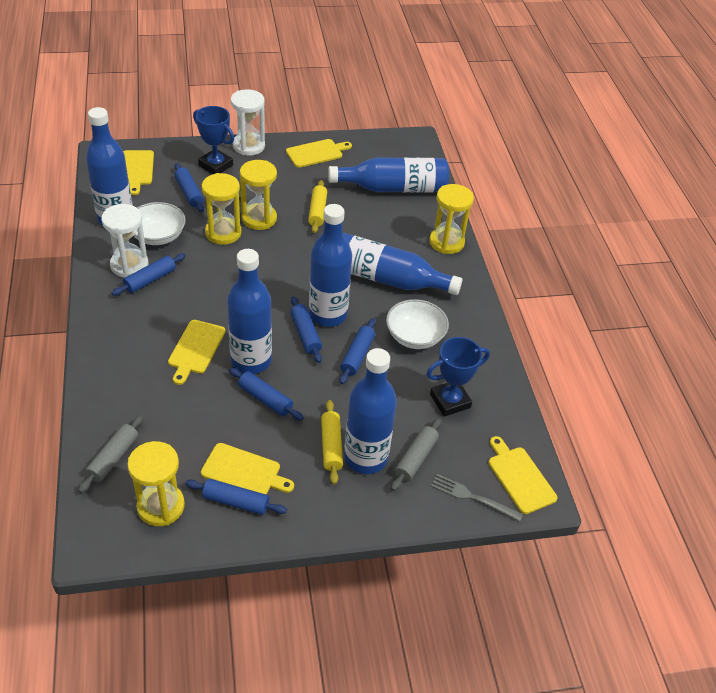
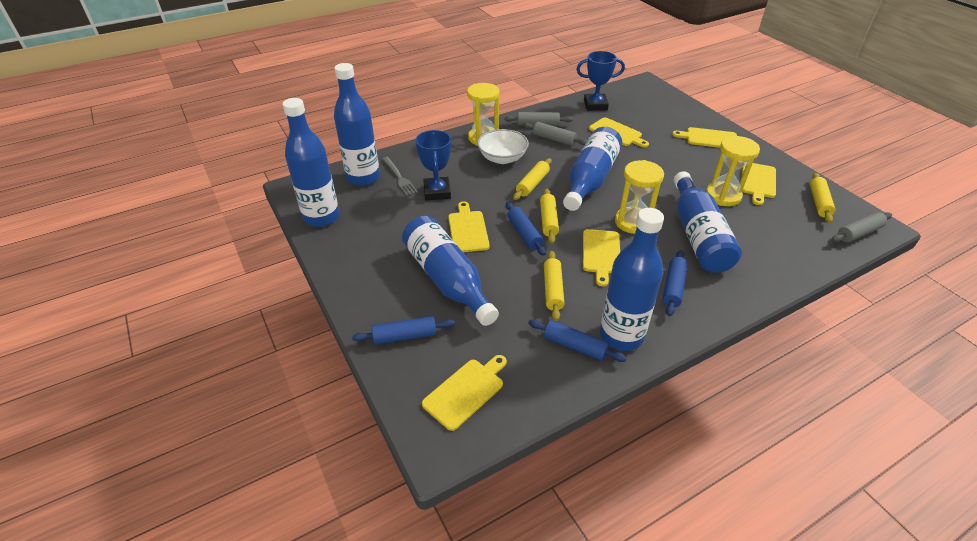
blue rolling pin: [112,253,186,296] [175,163,204,212] [185,479,287,515] [229,367,304,421] [290,296,322,363] [339,318,376,384] = 6 -> [352,316,455,344] [506,202,546,256] [528,319,627,362] [663,250,688,316] = 4
grey rolling pin: [78,415,144,493] [391,418,441,491] = 2 -> [504,112,573,126] [523,122,587,146] [832,212,892,242] = 3
white bowl: [134,202,186,245] [386,299,449,349] = 2 -> [477,129,529,164] = 1
white hourglass: [101,204,149,278] [231,89,265,156] = 2 -> none = 0
yellow cutting board: [123,150,154,195] [168,320,226,385] [201,443,294,495] [286,139,352,168] [488,436,558,514] = 5 -> [422,355,507,431] [448,201,490,252] [583,229,620,286] [589,117,649,148] [672,127,737,148] [742,163,776,205] = 6
yellow hourglass: [127,441,185,526] [202,173,242,245] [240,160,277,230] [429,184,474,254] = 4 -> [467,83,499,146] [615,160,664,234] [706,136,760,206] = 3
yellow rolling pin: [308,180,327,233] [321,400,343,485] = 2 -> [513,158,552,200] [540,189,559,244] [544,251,565,321] [810,173,836,223] = 4

